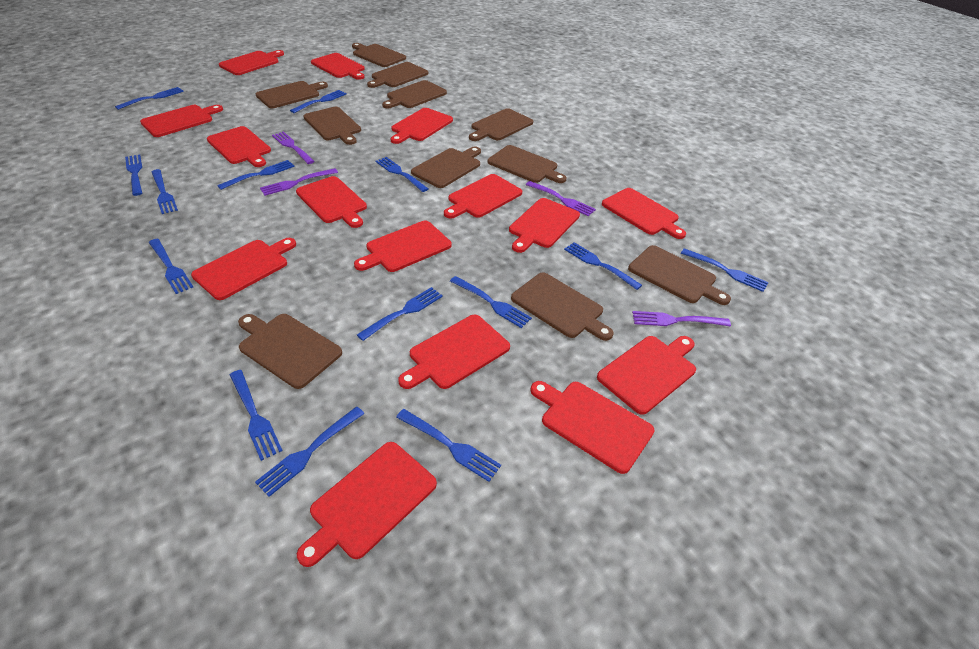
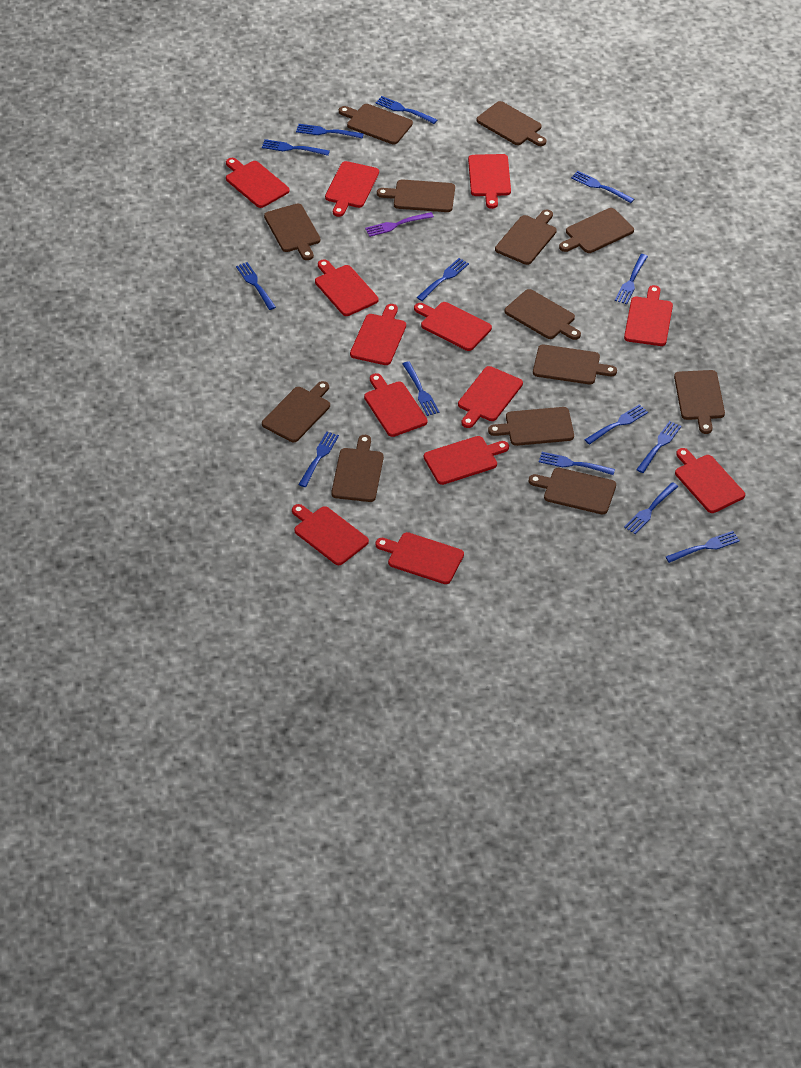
brown cutting board: [238,314,342,389] [256,81,328,108] [304,107,361,145] [352,43,406,67] [367,62,428,88] [382,80,447,108] [411,146,481,188] [469,108,533,141] [488,145,566,183] [511,273,614,341] [628,245,731,305] = 11 -> [262,381,330,442] [264,203,321,260] [331,435,384,502] [339,104,413,144] [377,179,455,212] [476,101,546,146] [488,407,574,446] [495,210,557,265] [505,289,581,340] [529,468,616,514] [533,345,617,384] [559,208,634,253] [674,370,725,434] = 13
purple fork: [260,168,338,196] [272,131,315,164] [526,181,596,216] [632,311,731,326] = 4 -> [365,212,434,237] = 1
red cutting board: [140,105,223,137] [191,238,296,300] [207,126,271,167] [219,50,284,75] [296,176,367,228] [297,442,437,567] [311,53,365,80] [354,221,452,272] [391,108,453,144] [398,315,510,389] [444,174,522,219] [509,198,580,253] [531,381,655,474] [597,336,696,415] [602,188,686,239] = 15 -> [226,158,290,208] [292,504,369,565] [315,259,379,316] [325,161,379,217] [350,304,406,365] [364,373,428,437] [375,532,464,584] [414,302,492,351] [424,436,509,485] [458,366,523,428] [468,154,511,209] [624,285,673,346] [675,448,745,513] = 13

